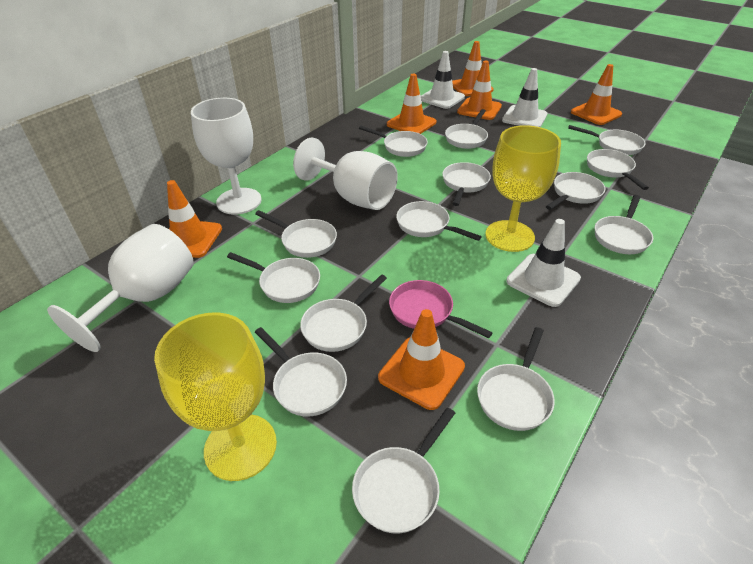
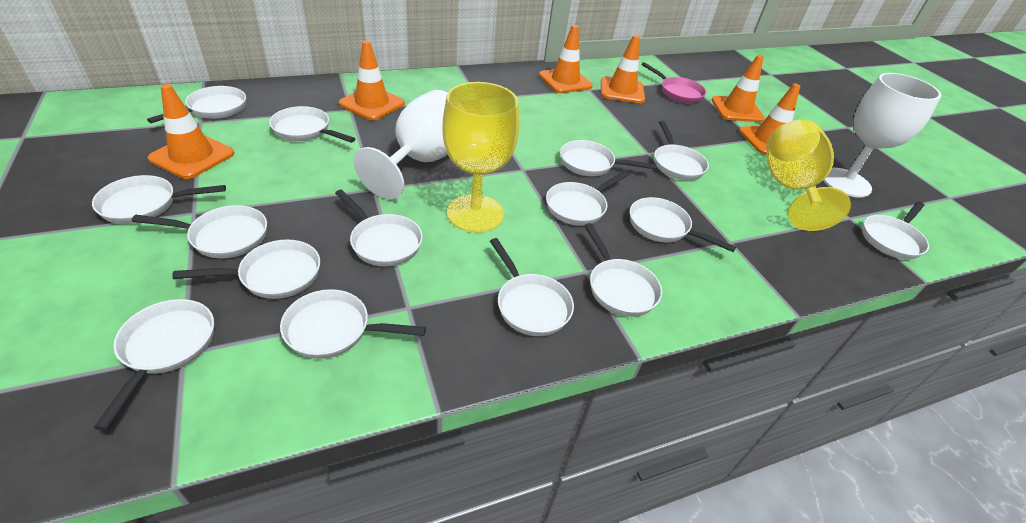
white goblet: [47,224,194,352] [191,98,262,215] [293,138,398,210] = 3 -> [353,90,448,199] [823,73,941,198] = 2
white pan: [227,252,320,303] [255,210,337,258] [255,327,347,416] [300,274,387,352] [352,408,455,534] [359,126,428,157] [396,201,482,241] [442,162,491,206] [445,109,488,149] [477,327,555,431] [546,172,605,210] [568,125,645,155] [587,149,649,190] [595,195,653,254] = 14 -> [92,175,226,224] [94,299,214,431] [132,205,267,258] [147,86,246,123] [172,240,320,299] [269,106,355,143] [280,289,426,359] [335,189,423,267] [490,238,574,336] [546,171,629,226] [560,140,656,176] [584,223,662,317] [630,197,736,252] [654,121,709,180] [862,201,929,259] = 15
white traffic cone: [421,51,465,109] [502,68,547,127] [506,219,581,307] = 3 -> none = 0

